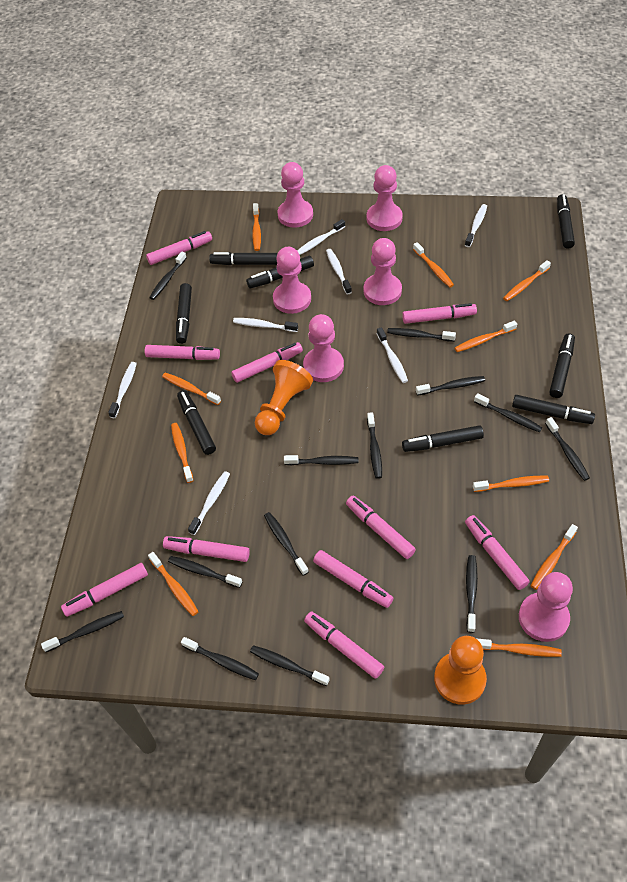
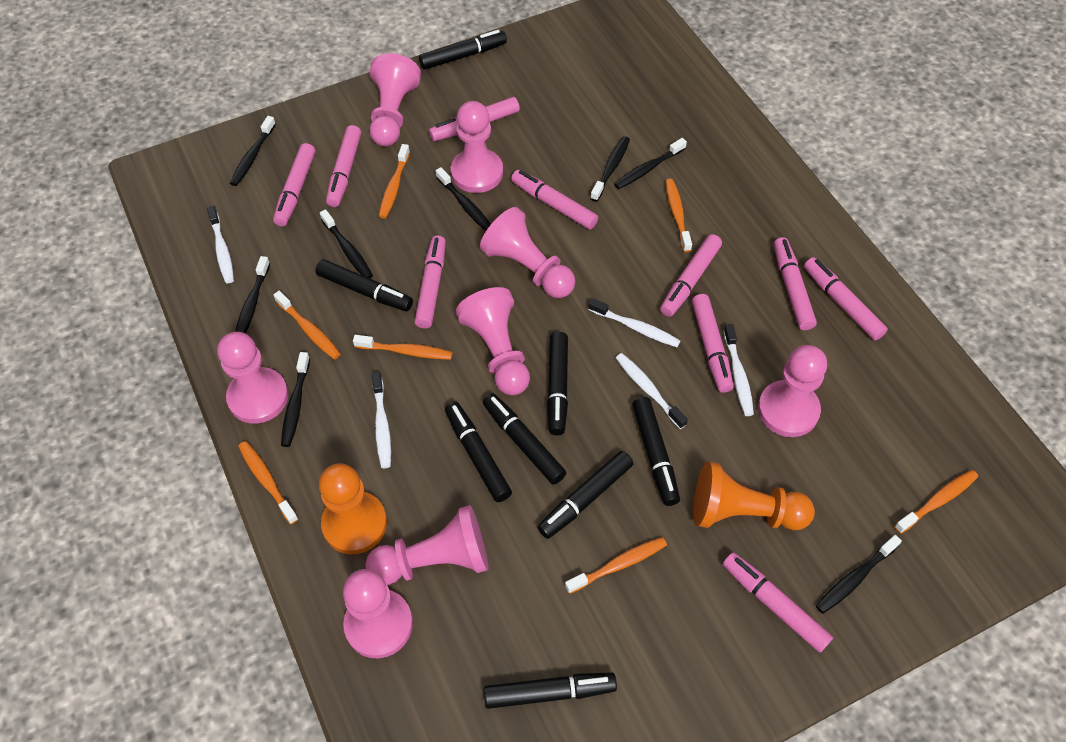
black toothbrush: [41,611,124,652] [149,251,187,300] [168,556,242,588] [181,637,259,680] [250,645,330,686] [264,512,309,576] [284,455,359,465] [367,412,382,479] [387,328,456,342] [416,376,485,396] [466,555,478,633] [474,393,542,432] [545,417,590,481] = 13 -> [230,116,276,186] [235,256,270,333] [281,352,310,447] [320,209,373,278] [436,167,491,231] [590,136,630,202] [614,138,687,189] [816,535,902,614] = 8
orange toothbrush: [148,552,199,616] [162,373,221,405] [171,423,194,483] [252,203,261,251] [413,242,454,287] [454,321,517,352] [473,476,549,492] [476,638,562,657] [503,260,551,301] [530,524,578,590] = 10 -> [238,441,298,525] [273,291,341,359] [353,335,453,360] [379,144,410,219] [565,537,667,594] [665,179,692,252] [894,470,978,534] = 7
pink pawn: [273,247,311,314] [278,162,313,228] [303,314,344,382] [364,238,402,305] [367,165,403,231] [519,572,573,642] = 6 -> [217,332,289,424] [343,569,413,658] [365,505,488,585] [369,53,421,146] [451,101,503,193] [456,287,530,395] [480,207,575,298] [758,345,827,437] = 8
white toothbrush: [108,362,137,418] [188,471,230,535] [233,318,298,332] [297,219,345,255] [326,249,352,294] [377,327,408,383] [465,204,487,247] = 7 -> [207,206,234,283] [372,372,391,468] [589,298,680,347] [616,353,688,429] [723,324,754,416] = 5

